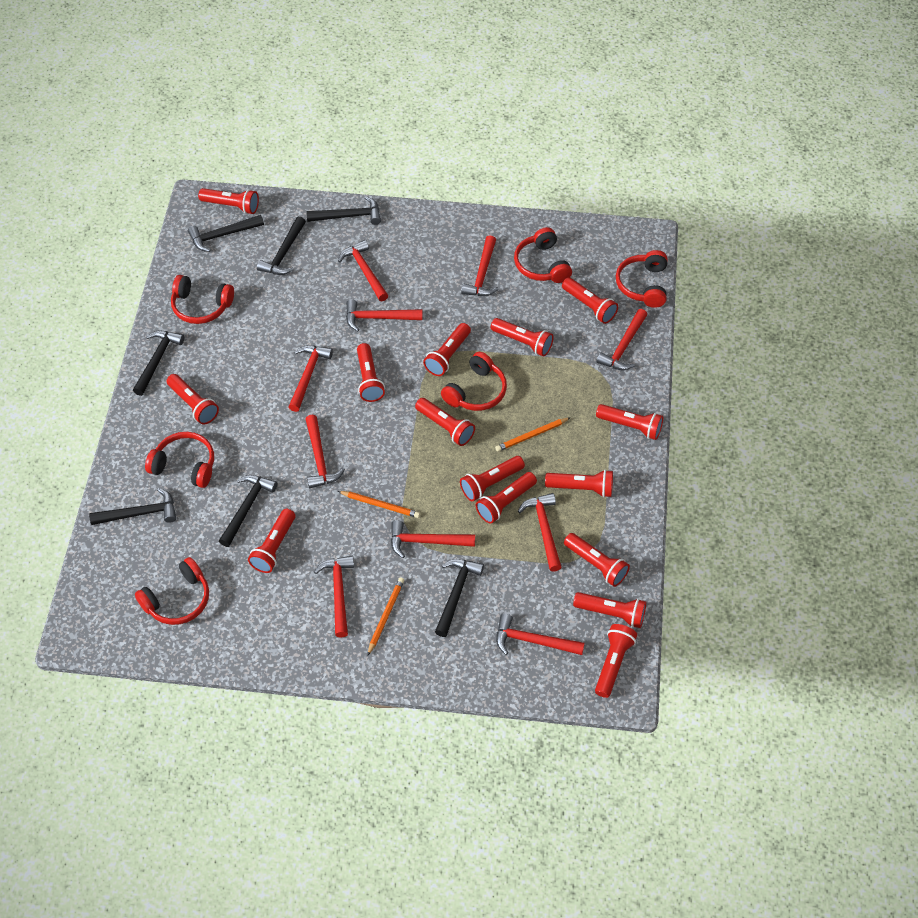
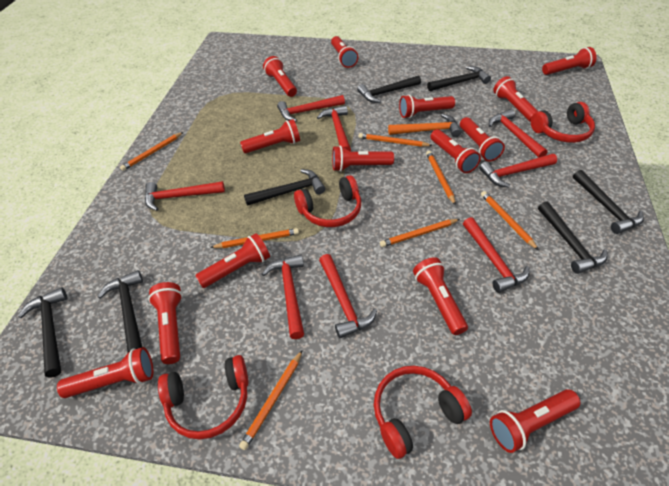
orange hammer: none = 0 -> [388,114,461,137] = 1
orange pencil: [338,491,420,518] [368,577,404,655] [495,417,571,452] = 3 -> [120,132,183,171] [210,228,299,248] [239,350,303,450] [359,133,433,147] [380,219,460,247] [426,151,456,205] [481,191,539,250] = 7
red flashlight: [167,374,219,424] [198,188,259,214] [248,509,295,573] [357,343,385,402] [415,398,475,446] [423,323,471,376] [460,456,525,501] [476,472,537,524] [491,318,554,357] [545,470,613,498] [562,277,618,324] [564,533,630,587] [573,592,646,628] [595,624,637,698] [596,404,663,440] = 15 -> [57,347,153,398] [148,282,183,364] [195,233,270,288] [240,119,300,153] [263,56,297,97] [331,36,358,68] [332,146,394,172] [399,94,455,118] [413,257,468,335] [430,129,481,173] [460,117,505,162] [490,389,581,453] [493,76,539,122] [542,47,597,75] = 14
red hammer: [289,345,333,412] [306,415,345,488] [314,556,354,638] [338,240,389,301] [346,299,423,331] [391,520,475,558] [461,235,499,296] [496,614,585,655] [518,493,562,572] [596,309,647,370] = 10 -> [145,181,225,211] [262,255,304,339] [277,95,345,122] [317,105,351,152] [319,254,377,338] [463,217,529,293] [479,154,557,187] [489,109,548,158] = 8
red headphones: [135,557,209,625] [145,432,214,488] [171,275,234,324] [441,352,507,411] [514,227,572,283] [616,250,667,308] = 6 -> [158,355,249,440] [294,175,361,227] [374,366,472,459] [531,102,595,143] = 4

